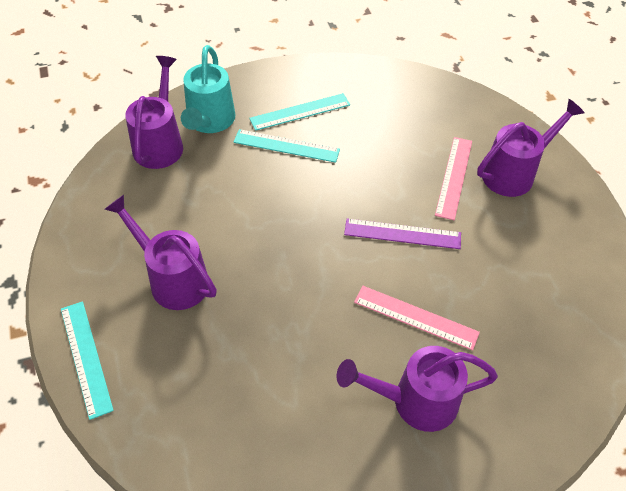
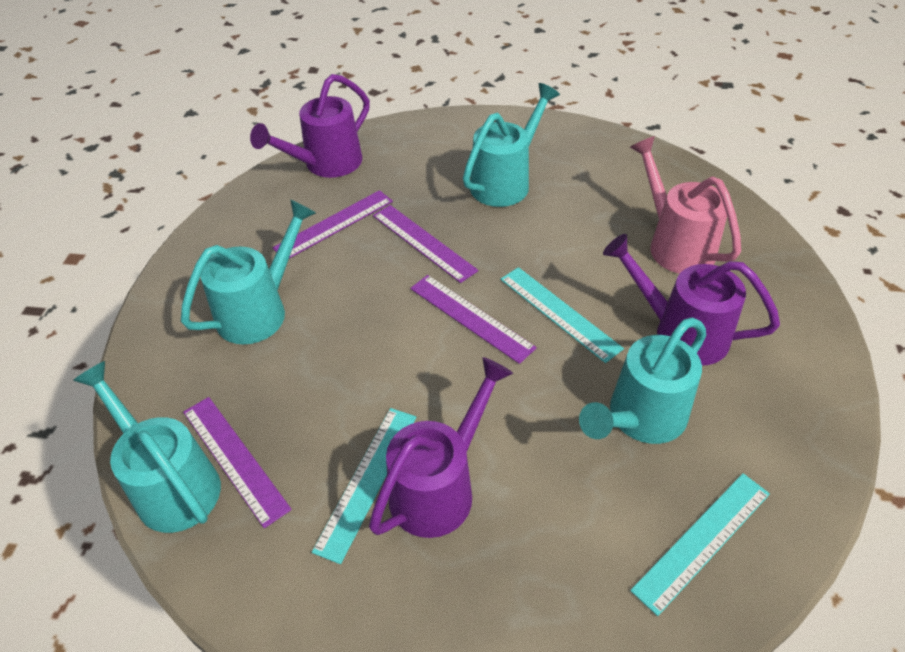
pink ruler: [354,285,480,351] [435,137,472,220] = 2 -> none = 0
pink watering can: none = 0 -> [630,136,741,274] = 1
purple ruler: [344,219,461,249] = 1 -> [183,397,292,528] [272,190,393,258] [373,205,478,283] [410,275,537,364] = 4
purple watering can: [104,195,217,310] [125,56,183,169] [337,346,498,432] [477,99,585,197] = 4 -> [250,74,370,178] [369,357,513,538] [603,234,780,366] = 3
turquoise watering can: [181,45,235,133] = 1 -> [73,361,221,533] [181,200,316,344] [463,83,560,207] [579,318,706,444] = 4

